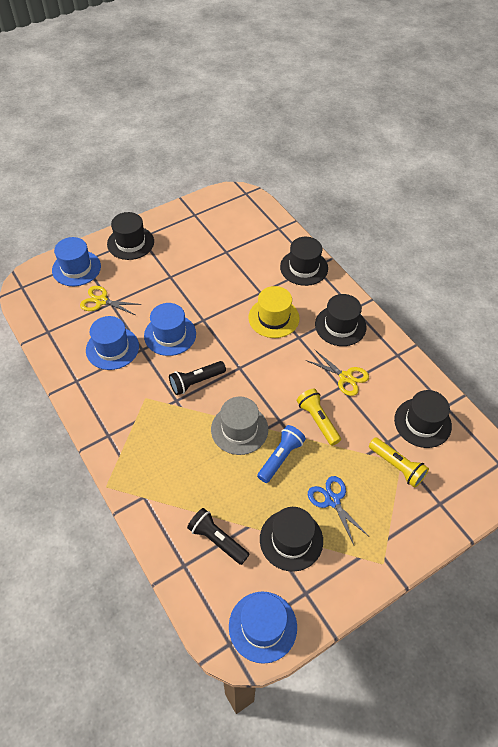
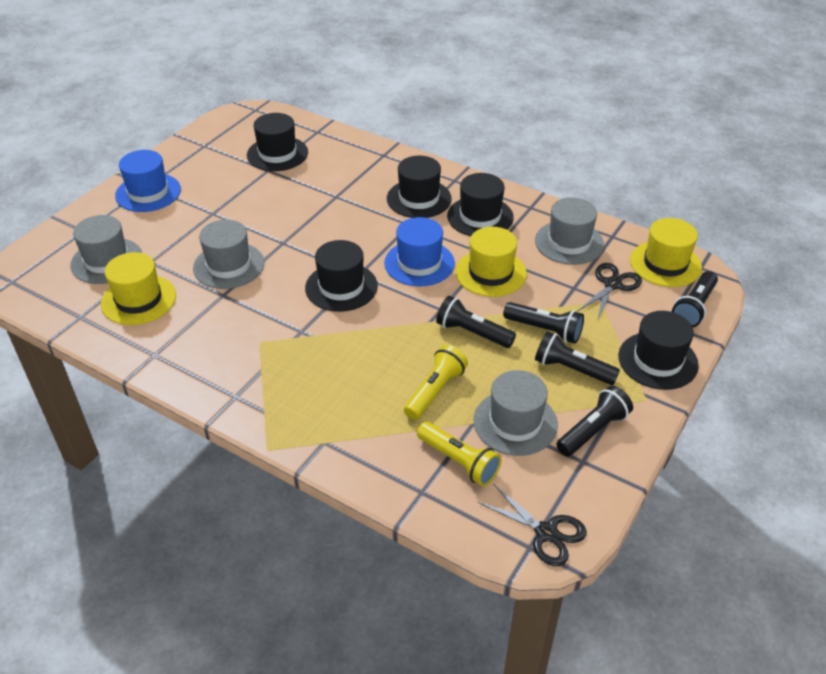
black flashlight: [169,361,226,395] [187,508,250,565] = 2 -> [436,296,516,348] [503,302,584,343] [535,331,620,385] [556,386,633,456] [672,271,718,327] = 5
black scissors: none = 0 -> [478,484,587,566] [577,263,642,321] = 2
blue flashlight: [257,425,306,483] = 1 -> none = 0
blue hat: [52,237,101,286] [86,316,139,370] [144,303,196,356] [229,592,297,664] = 4 -> [115,150,181,212] [384,217,455,287] = 2
blue scissors: [308,476,369,545] = 1 -> none = 0
grey hat: [211,396,268,455] = 1 -> [70,215,142,284] [193,220,264,289] [474,370,558,456] [535,197,604,265] = 4
yellow hat: [248,286,300,338] = 1 -> [101,252,176,325] [455,227,527,297] [630,218,702,287] = 3
yellow scissors: [80,286,142,315] [305,350,369,396] = 2 -> none = 0

